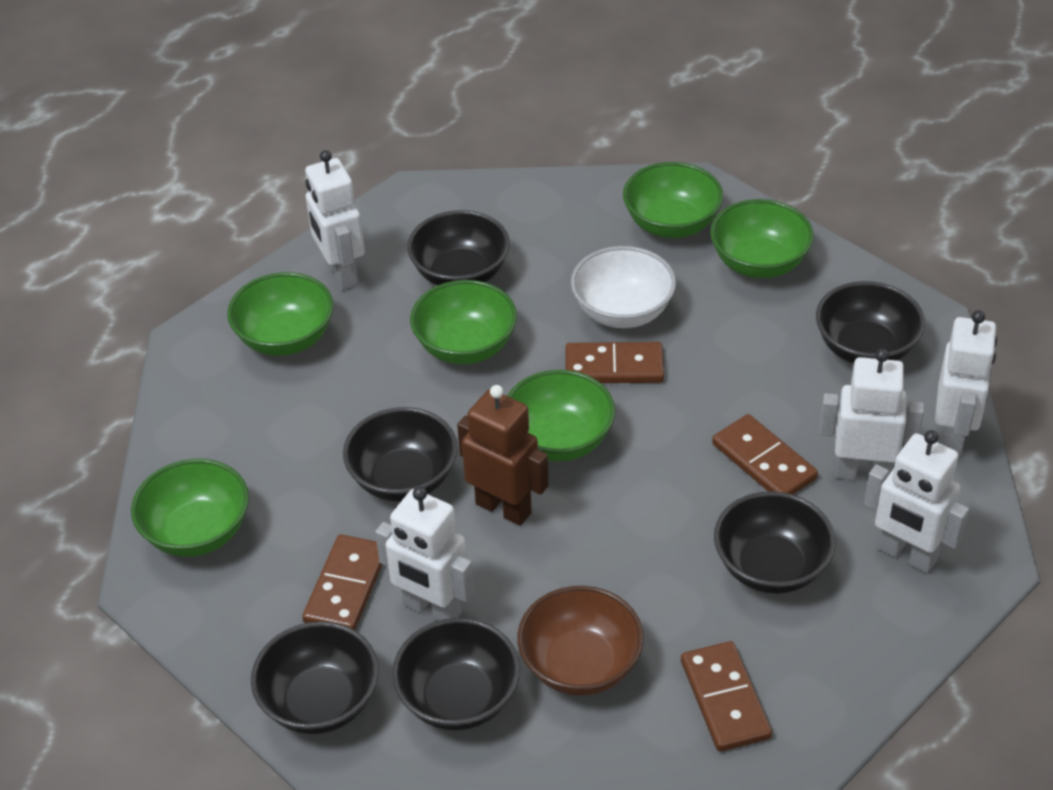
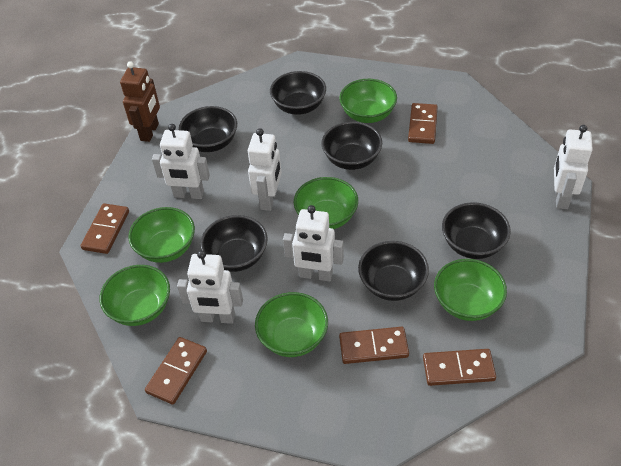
brown bowl: [517,586,644,696] = 1 -> none = 0
brown domino: [302,534,383,630] [566,342,664,383] [681,641,772,752] [712,414,818,495] = 4 -> [81,203,129,254] [145,337,207,405] [339,327,409,364] [408,103,438,144] [423,349,496,386] = 5
white bowl: [571,246,676,328] = 1 -> none = 0

